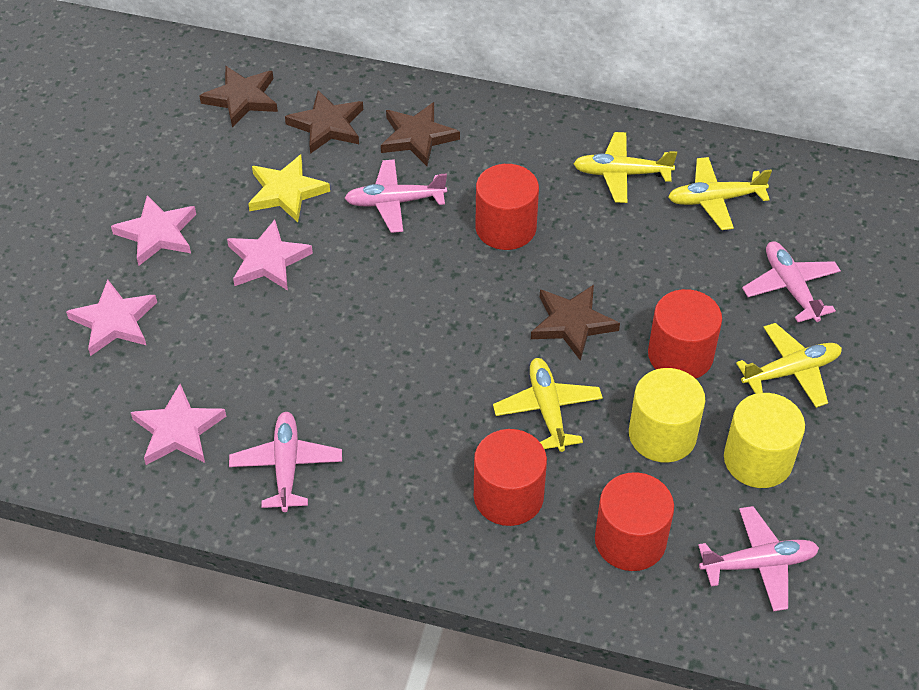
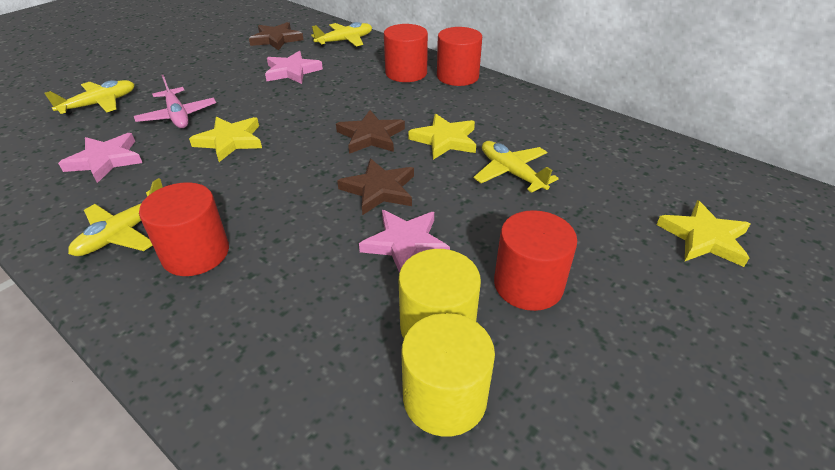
brown star: [199,66,278,127] [285,90,363,154] [381,102,460,166] [531,285,620,361] = 4 -> [249,22,303,51] [336,110,405,154] [337,158,414,215] = 3
pink plane: [229,412,342,512] [345,159,447,233] [698,506,819,612] [742,241,841,322] = 4 -> [134,75,216,128] = 1
pink star: [66,279,157,356] [111,195,196,266] [131,384,226,465] [227,220,313,291] = 4 -> [58,133,142,183] [265,51,323,84] [359,210,450,273] = 3
yellow star: [248,155,330,222] = 1 -> [189,117,262,162] [408,114,476,160] [657,200,750,267] = 3

